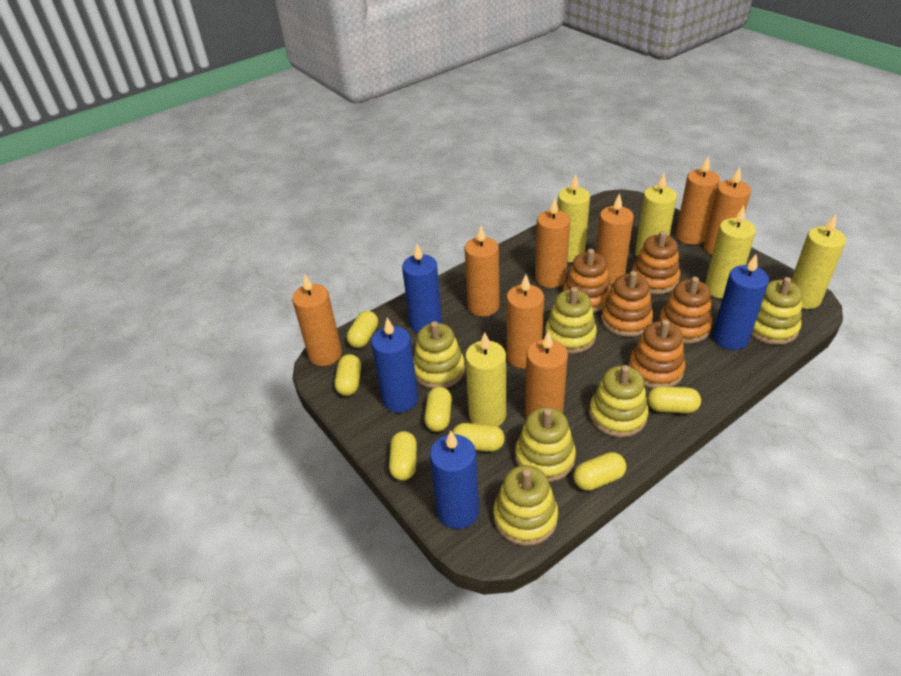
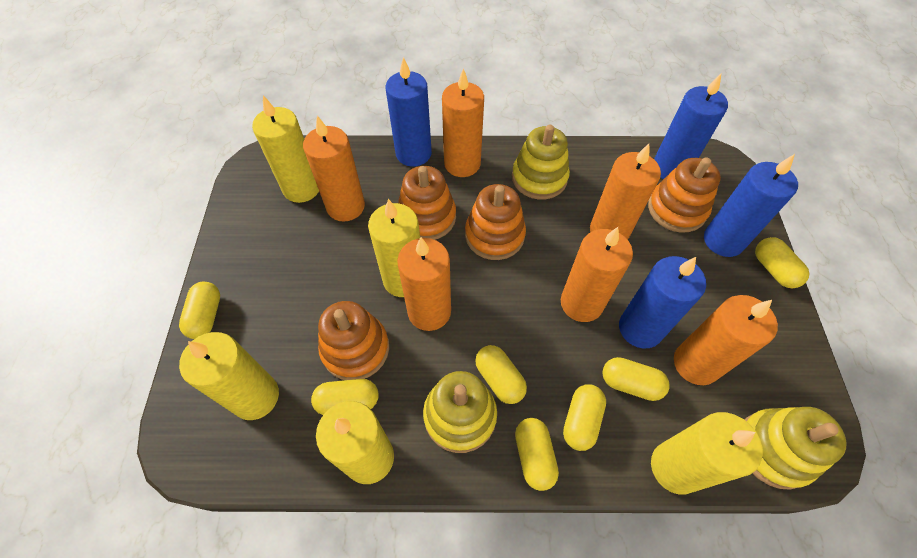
orange candle: [292,274,342,366] [465,226,500,316] [506,274,544,369] [525,331,568,418] [535,198,570,288] [596,193,634,284] [676,156,720,245] [704,167,751,255] = 8 -> [303,116,365,222] [397,237,451,331] [442,68,484,177] [561,227,633,322] [590,144,661,240] [674,295,778,385] = 6
orange stacking toy: [563,249,611,312] [601,271,653,337] [628,319,686,388] [632,231,680,294] [658,277,713,344] = 5 -> [318,301,389,380] [398,166,456,240] [465,184,526,260] [648,157,721,233] = 4
yellow stacking toy: [413,321,465,389] [493,465,558,546] [515,407,576,482] [545,287,597,354] [589,365,649,437] [751,277,803,345] = 6 -> [423,371,497,453] [512,125,570,200] [744,407,847,490] = 3

